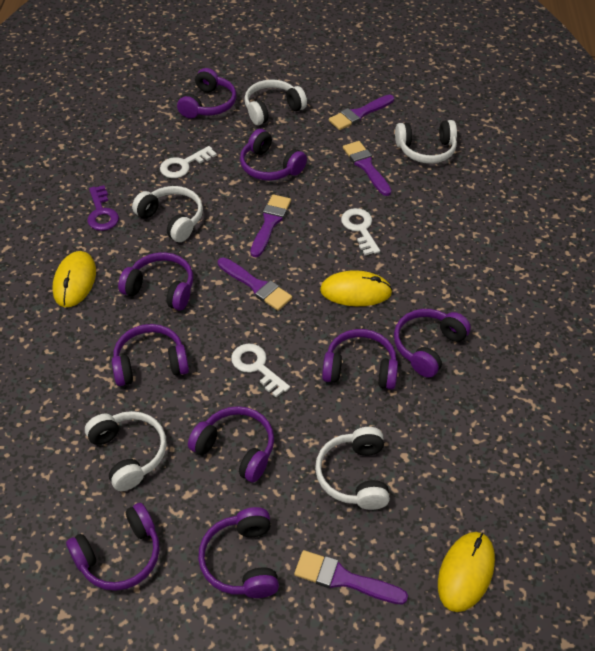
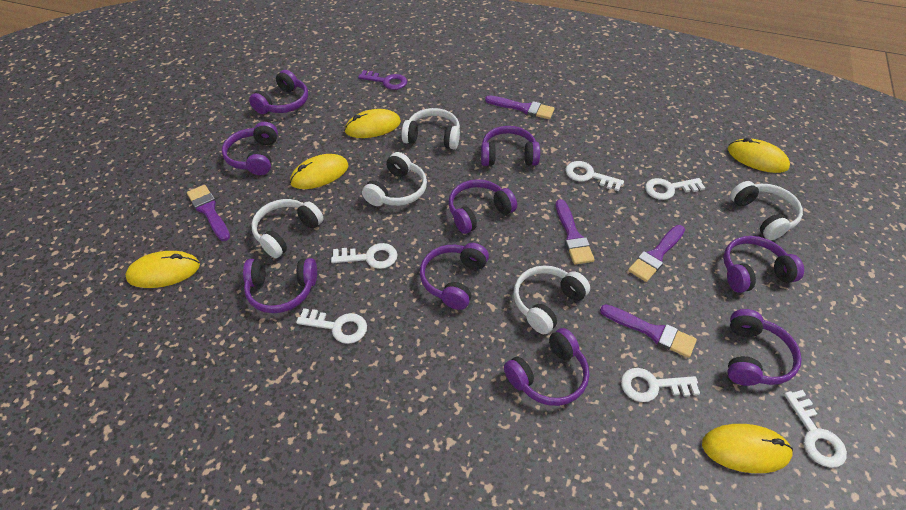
white key: [160,146,217,178] [231,344,290,398] [341,208,380,255] = 3 -> [296,308,367,344] [331,243,398,269] [566,161,624,191] [621,368,700,402] [645,178,705,200] [784,390,847,468] = 6
yellow mouse: [52,251,96,307] [320,270,393,306] [438,532,495,612] = 3 -> [125,251,200,288] [290,154,349,189] [344,109,401,138] [702,424,793,473] [728,138,790,173] = 5

